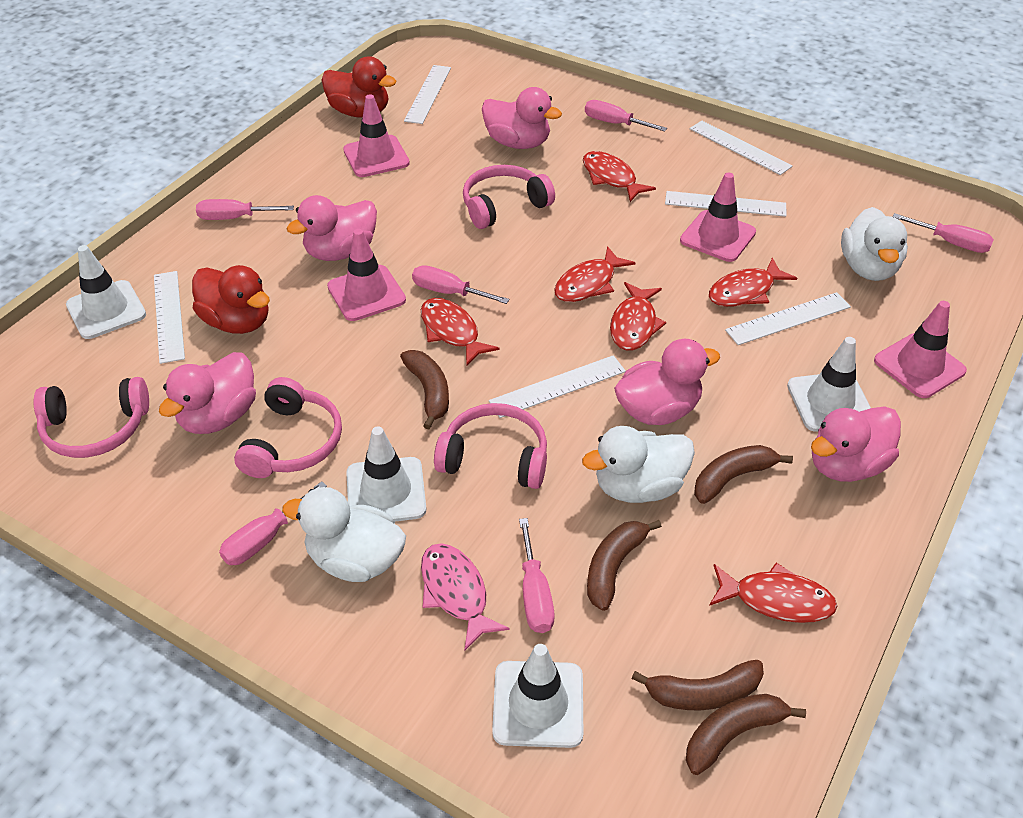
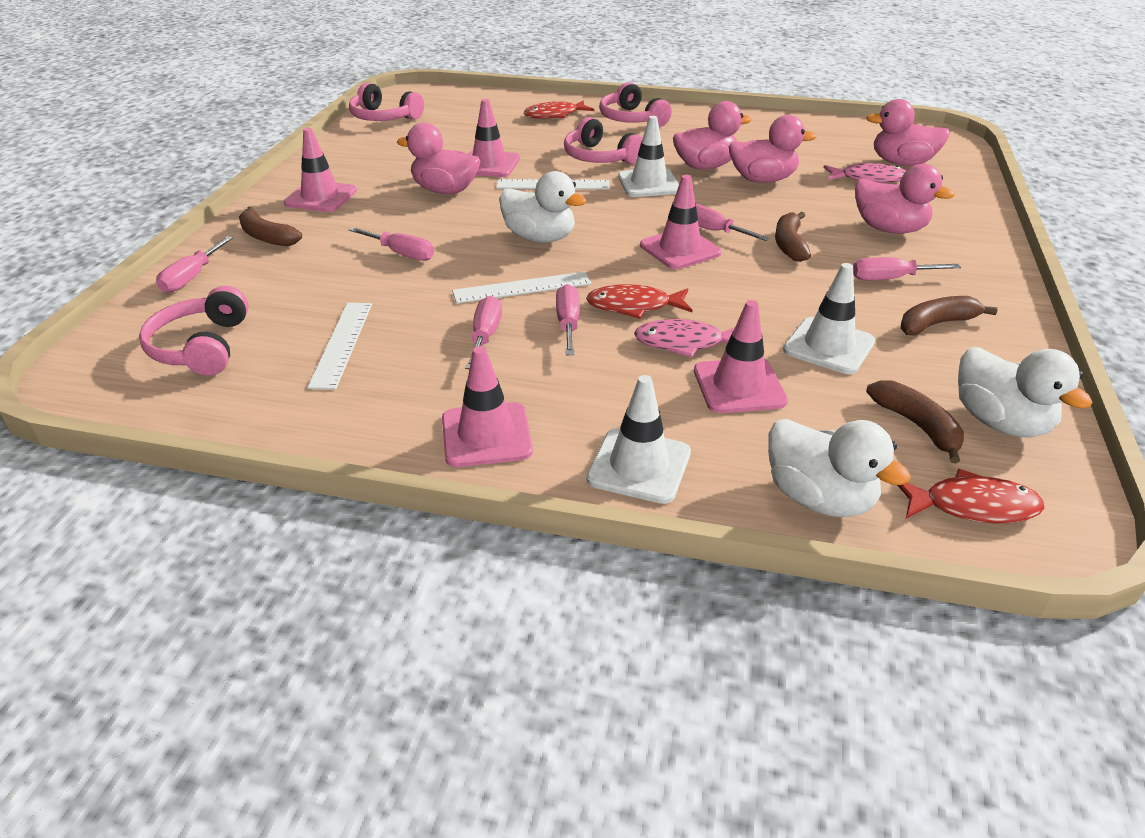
brown banana: [400,350,449,429] [587,520,662,611] [631,660,764,710] [686,694,806,775] [694,445,793,504] = 5 -> [239,206,302,246] [775,212,811,262] [866,380,964,464] [901,296,998,336] = 4
pink fish: [421,543,509,650] = 1 -> [634,319,735,358] [823,163,906,183] = 2
pink traffic cone: [327,229,406,321] [343,94,410,177] [680,173,756,262] [874,301,967,398] = 4 -> [284,128,357,212] [442,346,533,467] [468,99,520,177] [640,175,721,269] [694,300,788,413] = 5
red duck: [192,265,270,334] [322,56,396,118] = 2 -> none = 0
red fish: [421,298,500,366] [554,246,635,302] [583,151,656,202] [610,282,666,351] [709,258,797,307] [709,563,837,623] = 6 -> [524,100,594,119] [586,284,692,319] [897,469,1044,523] = 3
white ruler: [154,271,185,364] [404,65,451,124] [489,355,626,418] [665,191,786,217] [690,121,792,175] [725,292,851,345] = 6 -> [307,303,372,390] [452,272,592,304] [496,179,610,190] = 3
white traffic cone: [66,245,146,339] [346,427,426,521] [492,644,583,748] [787,337,871,432] = 4 -> [586,375,691,504] [618,116,679,197] [783,263,875,374] = 3

